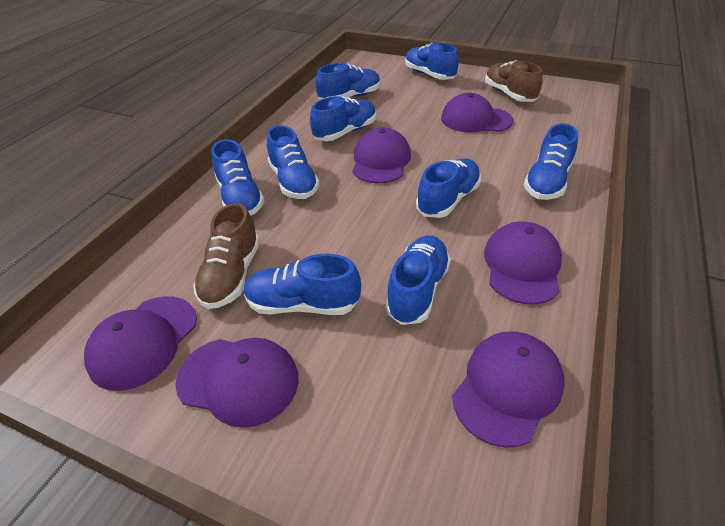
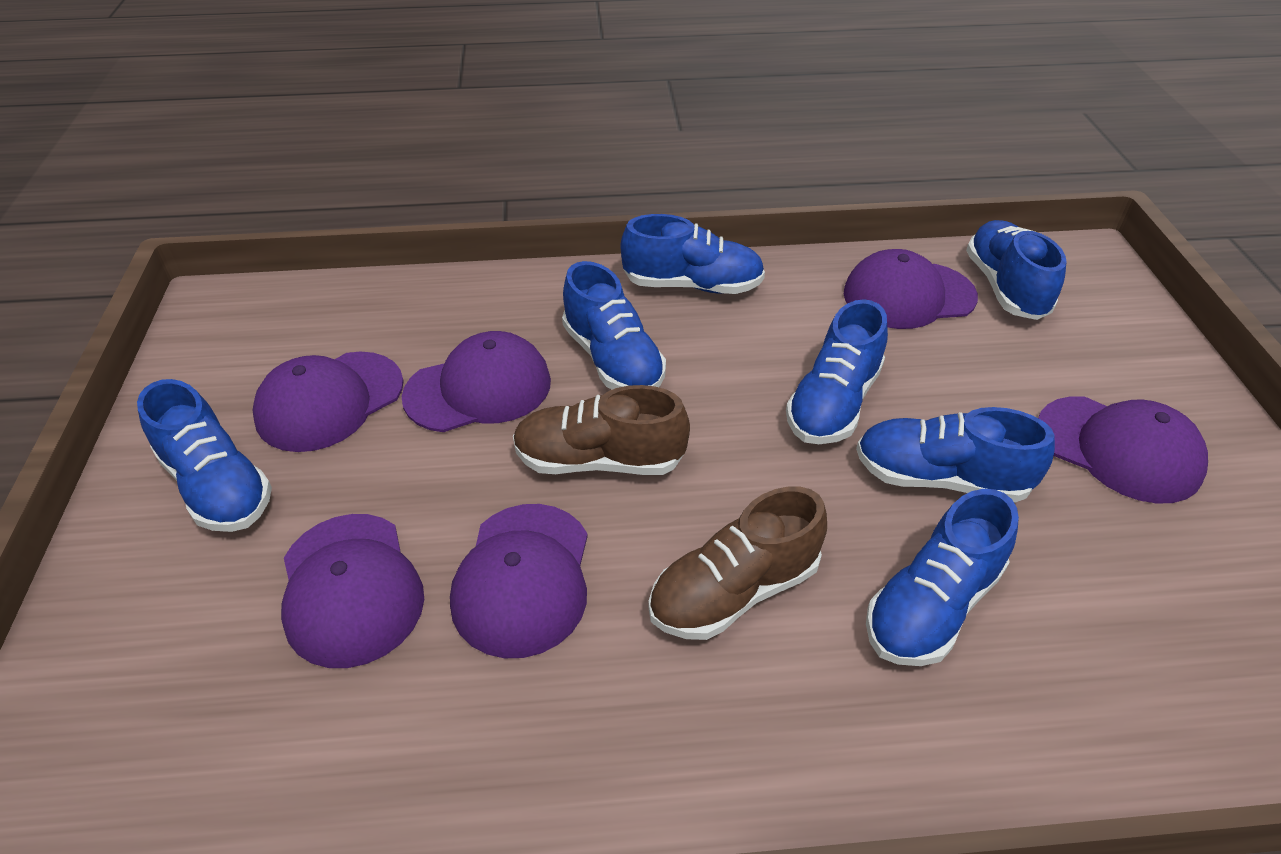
blue shoe: [211,139,264,216] [244,254,361,315] [267,125,320,199] [310,96,376,141] [315,63,381,100] [385,235,451,325] [405,43,459,80] [416,158,481,218] [524,123,578,200] = 9 -> [137,379,272,532] [562,261,666,390] [621,214,765,294] [786,299,888,444] [856,407,1055,502] [866,489,1019,666] [966,220,1067,320] = 7

